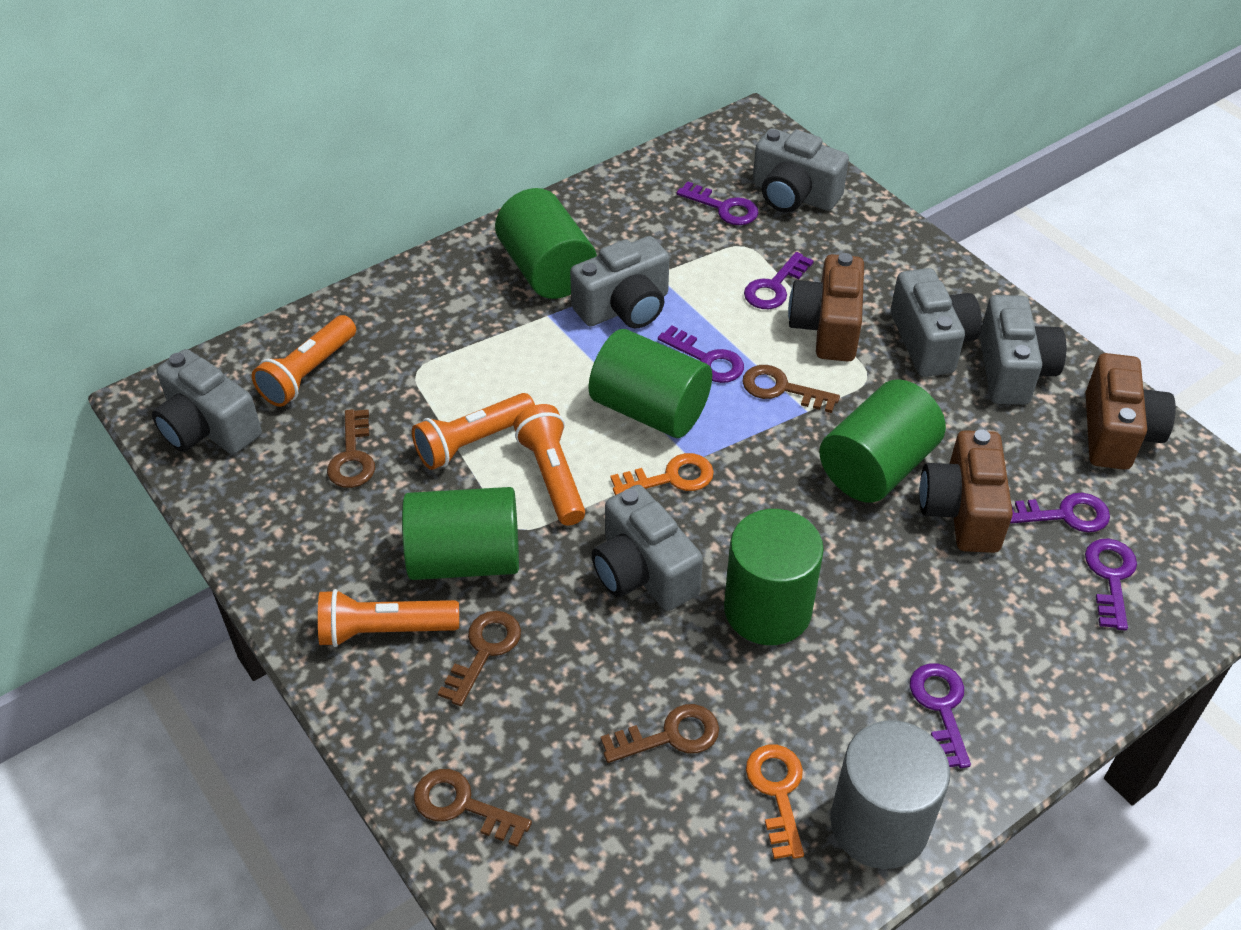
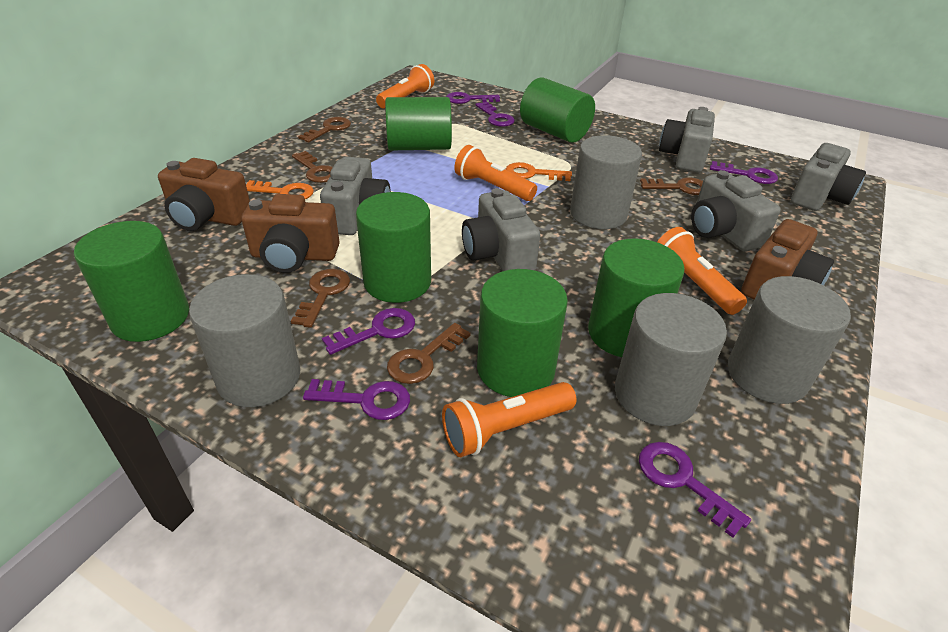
green cylinder: [402,487,519,580] [495,188,597,299] [589,329,712,438] [724,509,824,645] [819,379,946,503] = 5 -> [74,221,189,342] [356,192,431,303] [385,97,452,150] [477,269,568,397] [520,78,595,143] [588,238,685,357] = 6
grey camera: [152,349,262,454] [570,236,669,328] [592,485,703,611] [753,128,849,212] [891,268,982,377] [980,295,1066,405] = 6 -> [320,157,391,235] [462,188,540,271] [659,107,715,172] [691,170,781,252] [791,143,866,211] = 5
grey cylinder: [831,720,950,869] = 1 -> [189,274,300,407] [570,135,642,229] [615,293,727,426] [728,276,851,404] = 4

